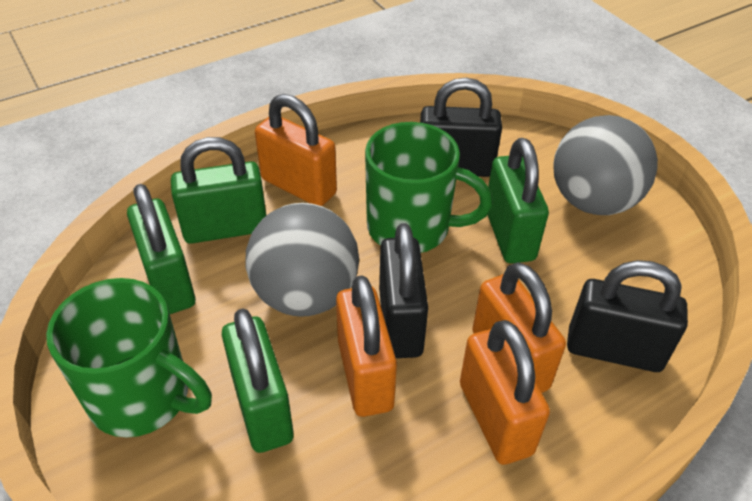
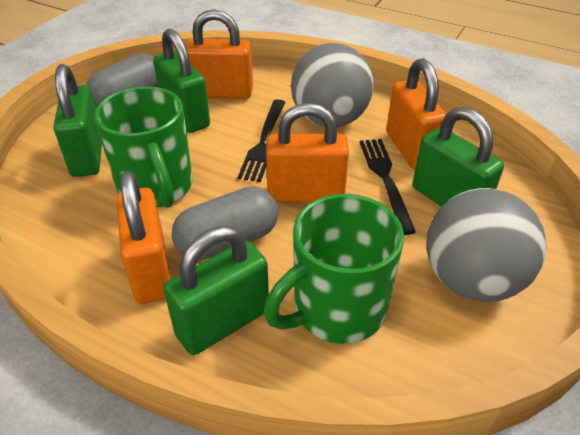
black fork: none = 0 -> [237,99,285,182] [360,139,416,235] = 2
black padlock: [379,223,428,358] [420,78,502,177] [567,260,688,372] = 3 -> none = 0
grey capsule: none = 0 -> [86,53,158,108] [172,186,278,260] = 2

